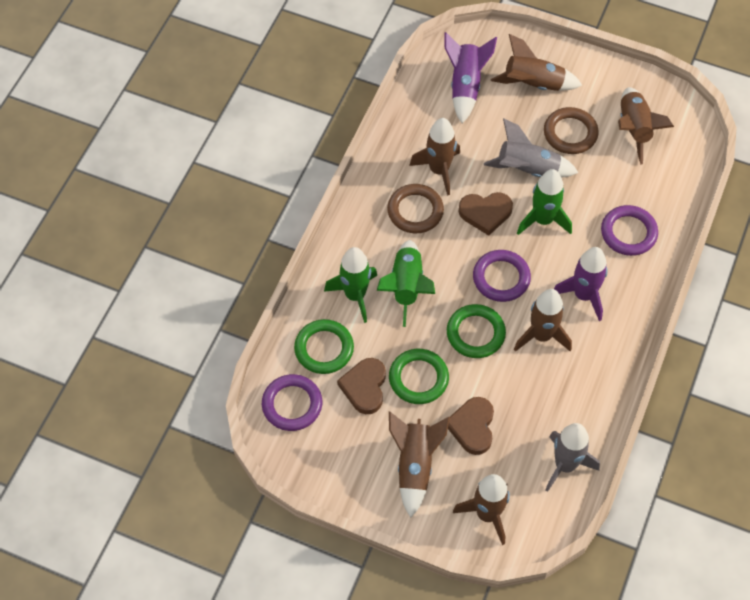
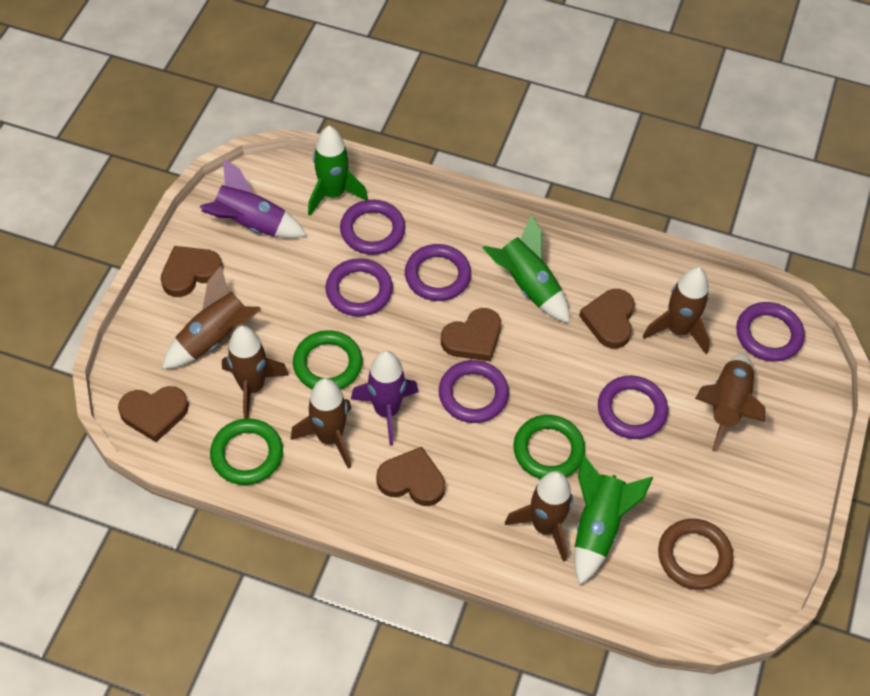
brown heart: [337,358,386,414] [448,397,494,455] [459,192,513,236] = 3 -> [118,386,189,442] [161,246,223,297] [376,447,445,506] [441,308,501,362] [579,289,635,349] = 5
brown ring: [387,184,444,233] [544,107,599,154] = 2 -> [658,519,734,590] = 1
grey rocket: [484,119,578,177] [545,423,600,492] = 2 -> none = 0
purple ring: [262,374,322,431] [473,250,531,302] [601,205,658,256] = 3 -> [325,258,393,316] [340,200,406,255] [405,244,471,301] [439,360,509,423] [598,376,668,439] [736,302,805,362] = 6

